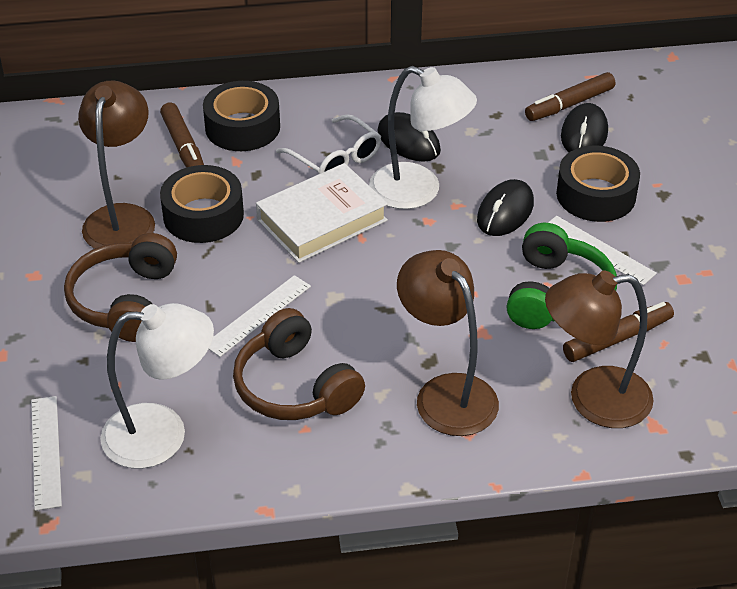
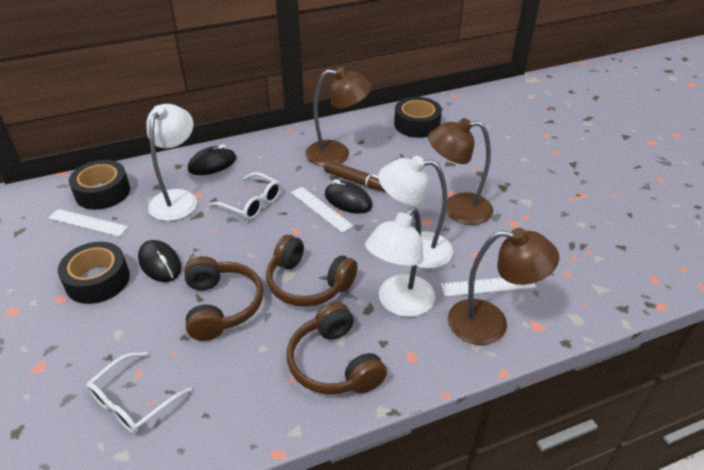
brown headphones: [64,233,177,342] [233,308,365,420] = 2 -> [184,256,263,341] [266,235,358,307] [287,302,387,394] = 3
brown marker: [160,102,204,168] [525,72,615,121] [563,302,674,362] = 3 -> [324,160,386,192] = 1
green headphones: [506,223,617,329] = 1 -> none = 0
white book: [256,163,388,263] = 1 -> none = 0
white glasses: [276,115,381,174] = 1 -> [86,352,192,434] [209,172,281,220] = 2
white lamp: [100,303,214,469] [369,66,477,209] = 2 -> [146,104,197,221] [365,207,435,317] [378,156,453,269] = 3

